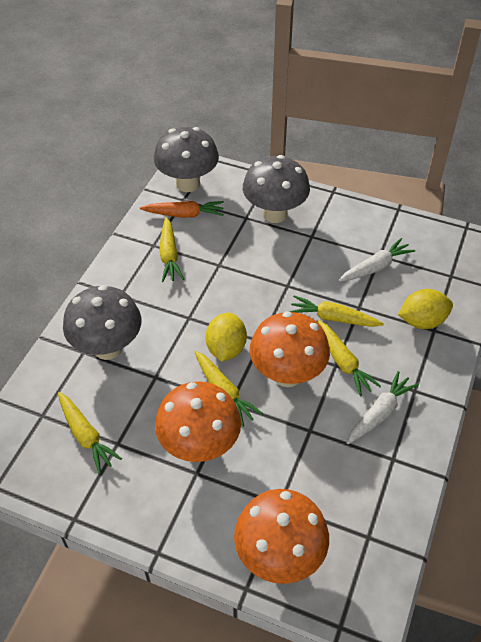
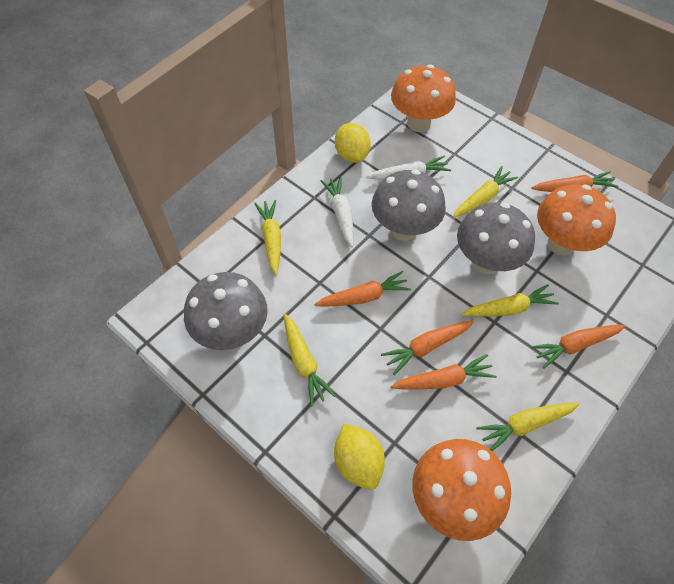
orange carrot: [140,201,224,218] = 1 -> [314,271,411,307] [381,321,474,375] [391,354,497,389] [531,171,619,192] [531,325,625,369] = 5

